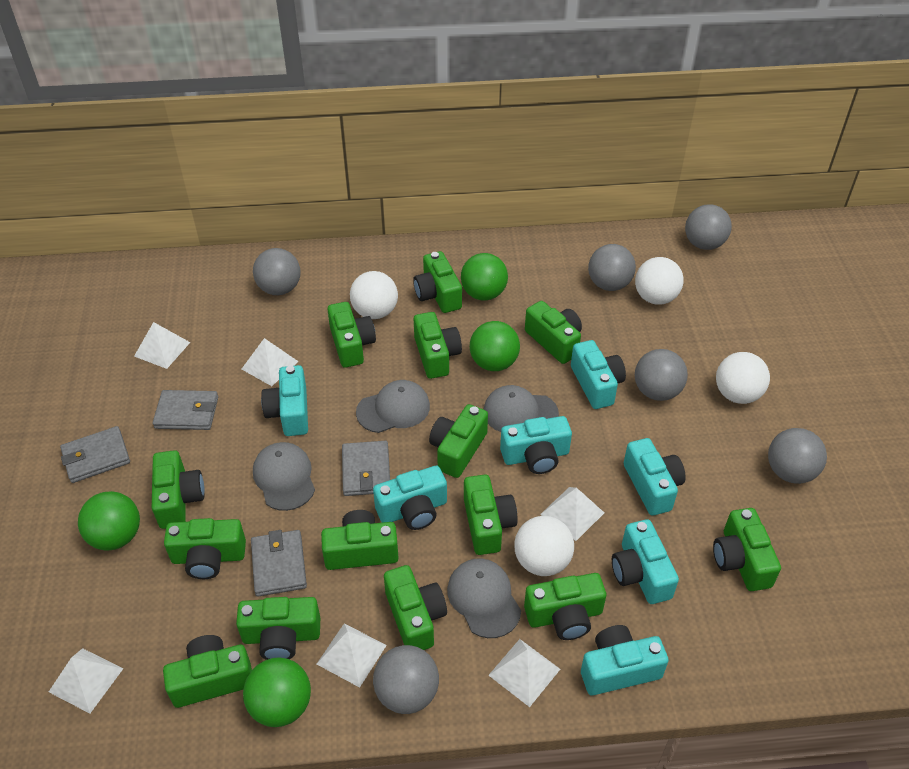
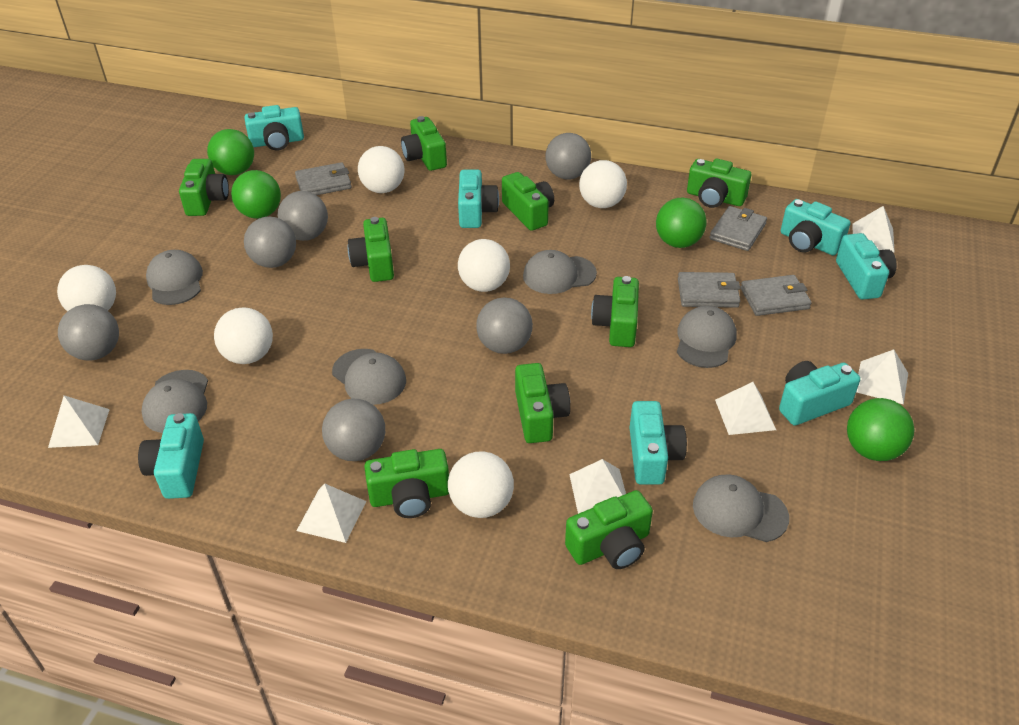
green camera: [152,450,205,529] [163,635,252,708] [164,518,246,579] [236,597,320,660] [321,510,399,570] [327,302,376,368] [384,565,447,650] [413,251,462,313] [414,312,462,379] [429,404,488,478] [464,475,518,555] [524,573,606,640] [525,301,582,364] [713,508,781,591] = 14 -> [179,159,229,216] [348,217,394,282] [364,449,449,518] [401,116,447,171] [502,172,554,231] [515,363,570,443] [565,490,653,569] [591,276,639,347] [687,159,751,208] = 9
grey cap: [253,442,315,511] [356,380,430,433] [447,558,521,638] [484,385,559,432] = 4 -> [141,370,208,433] [146,250,203,305] [332,349,406,405] [523,250,597,294] [677,306,737,368] [693,474,789,542] = 6
white ball: [350,271,398,319] [514,516,574,576] [635,257,684,305] [716,352,770,404] = 4 -> [57,265,116,311] [214,307,273,364] [358,146,404,193] [448,451,514,518] [458,239,510,292] [579,160,627,208] = 6

